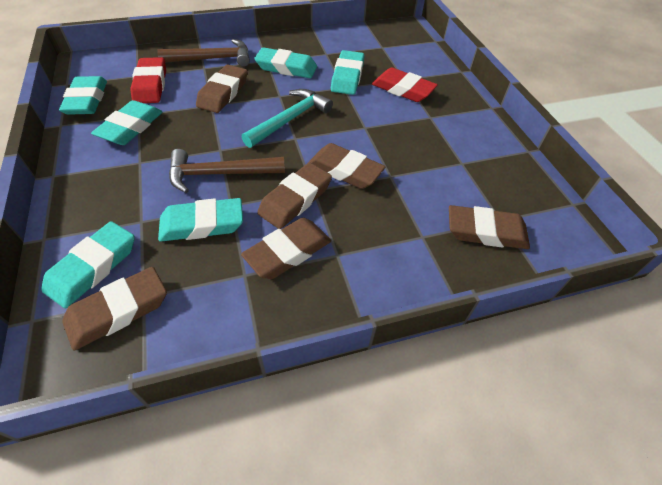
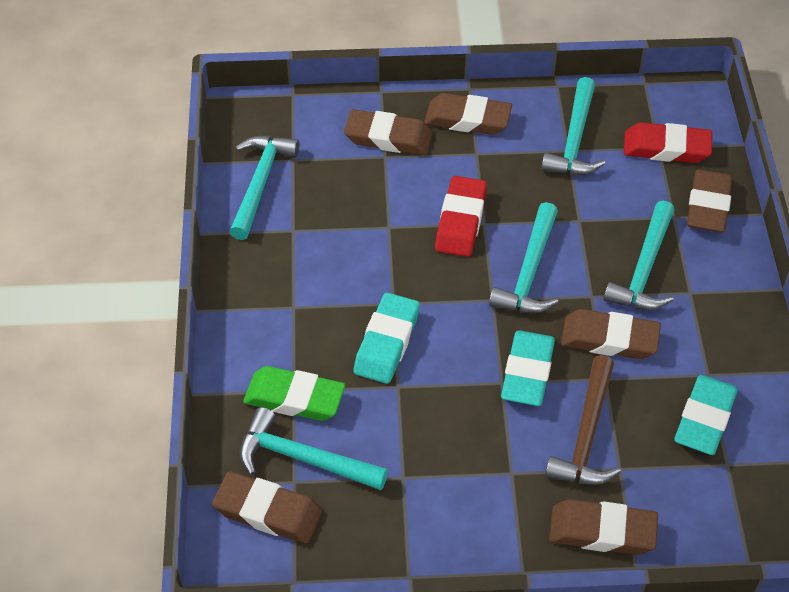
brown hammer: [157,39,250,67] [169,149,285,193] = 2 -> [545,355,621,485] = 1
green eraser: none = 0 -> [243,366,345,421] = 1
turquoise eraser: [41,221,135,308] [59,76,107,115] [91,100,162,145] [158,198,243,242] [254,47,317,78] [331,50,365,95] = 6 -> [354,293,420,384] [501,330,555,406] [674,375,738,455] = 3
turquoise hammer: [242,89,333,148] = 1 -> [230,136,299,240] [240,407,388,490] [489,202,559,313] [541,77,605,175] [604,200,674,310] = 5

